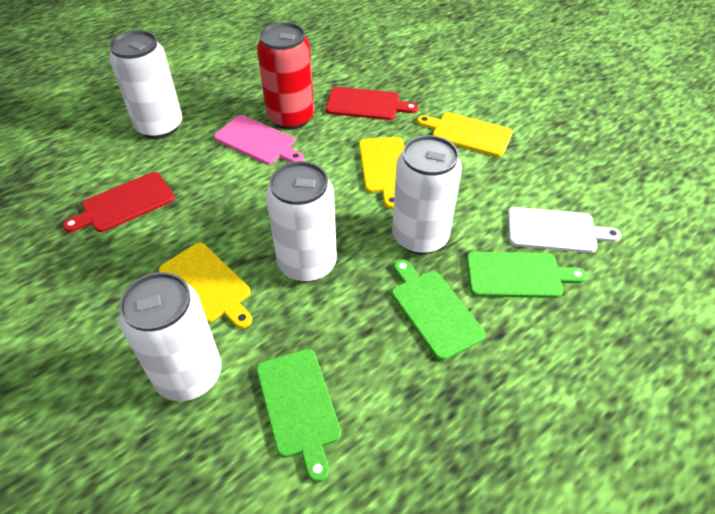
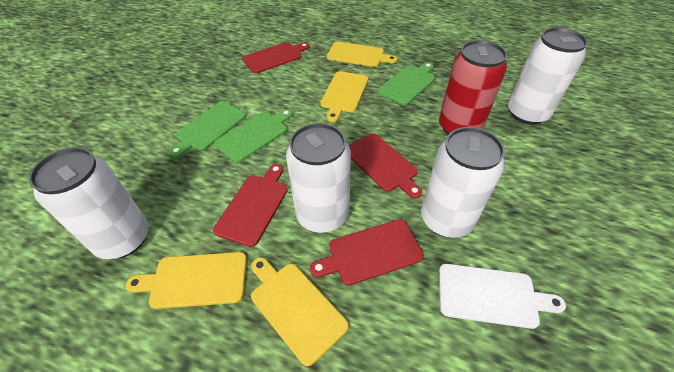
pink cutting board: [214,115,304,164] = 1 -> none = 0
red cutting board: [63,172,175,232] [326,87,418,120] = 2 -> [213,164,288,247] [242,42,310,73] [310,219,424,286] [349,133,422,199] = 4
yellow cutting board: [159,243,252,329] [359,137,404,209] [417,112,513,157] = 3 -> [126,252,247,309] [251,257,349,366] [320,71,368,122] [327,41,397,67] = 4

